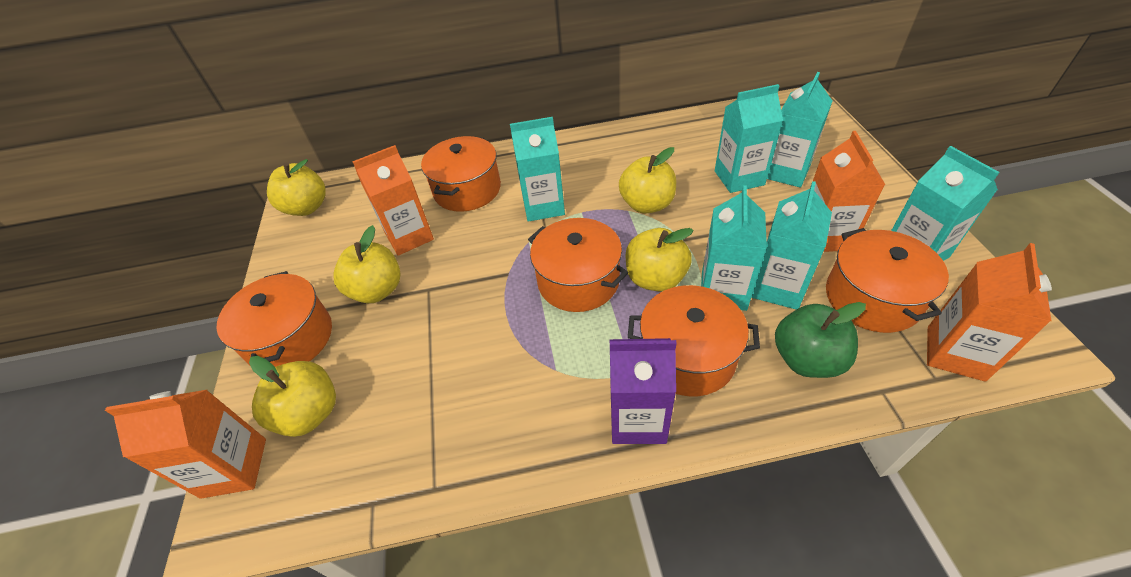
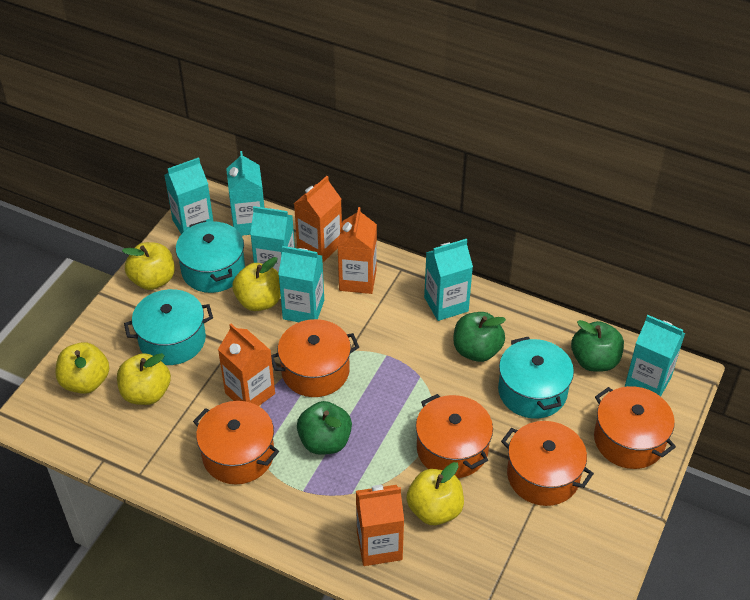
green apple: [775,302,866,378] = 1 -> [297,401,352,455] [453,312,506,362] [571,320,624,372] = 3
purple carton: [610,338,677,444] = 1 -> none = 0
turquoise pot: none = 0 -> [124,289,213,365] [176,221,245,293] [498,337,574,418] = 3

